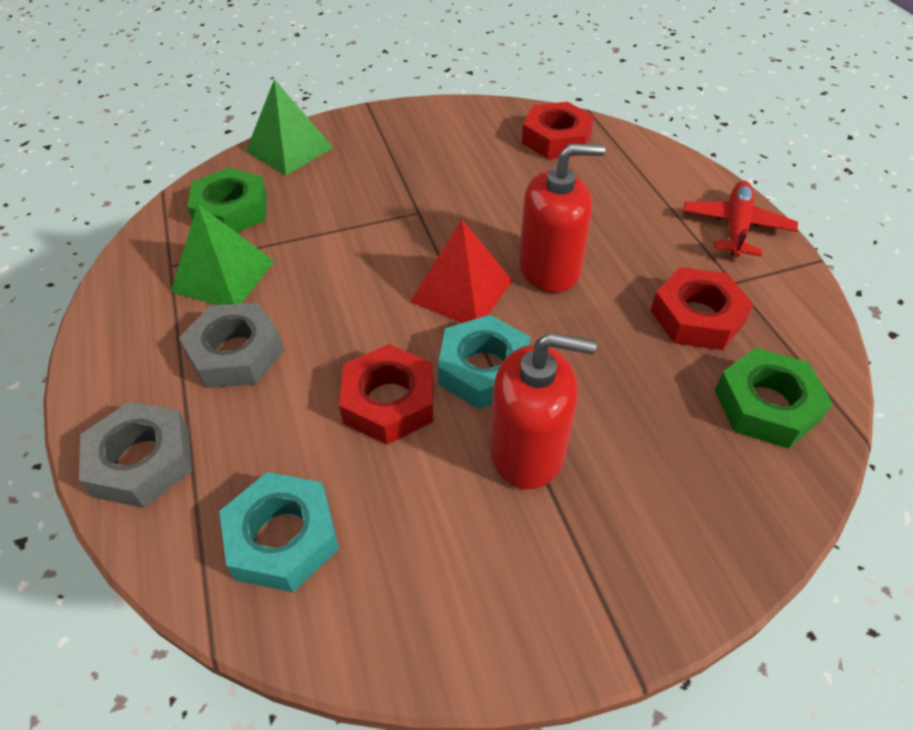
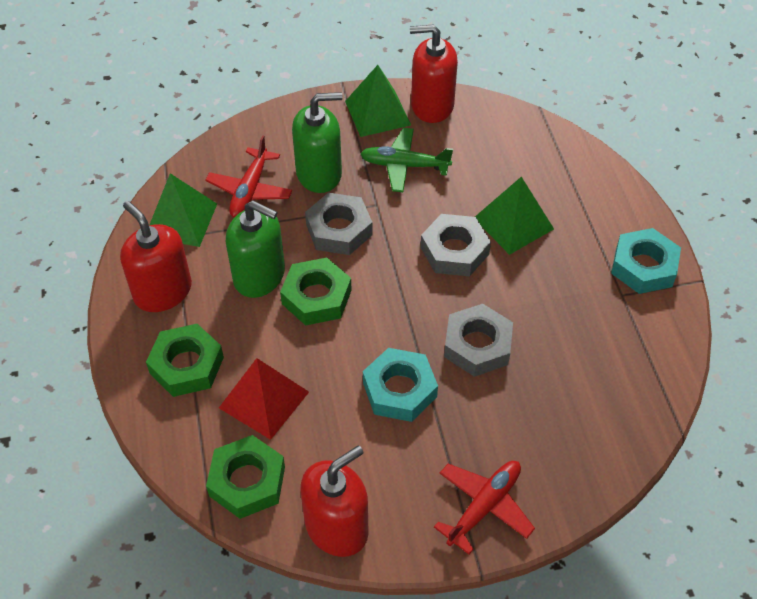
green nut: [187,167,267,233] [715,348,833,449] = 2 -> [146,324,224,397] [206,435,285,519] [280,258,352,326] = 3
green plane: none = 0 -> [361,128,453,192] = 1
green pyramid: [171,204,274,305] [246,79,333,175] = 2 -> [149,173,217,247] [345,65,411,137] [475,177,554,255] = 3
green soap dispenser: none = 0 -> [226,201,285,298] [292,92,343,193] = 2
grey nut: [79,401,192,508] [179,303,284,388] = 2 -> [305,193,373,255] [421,214,491,276] [444,304,513,377] = 3
red nut: [339,344,433,445] [522,102,594,159] [651,267,754,350] = 3 -> none = 0
red plane: [683,181,798,257] = 1 -> [205,135,292,217] [434,461,535,554] = 2
red soap dispenser: [490,332,597,489] [519,144,605,293] = 2 -> [120,201,192,312] [300,446,369,557] [410,24,458,123] = 3

